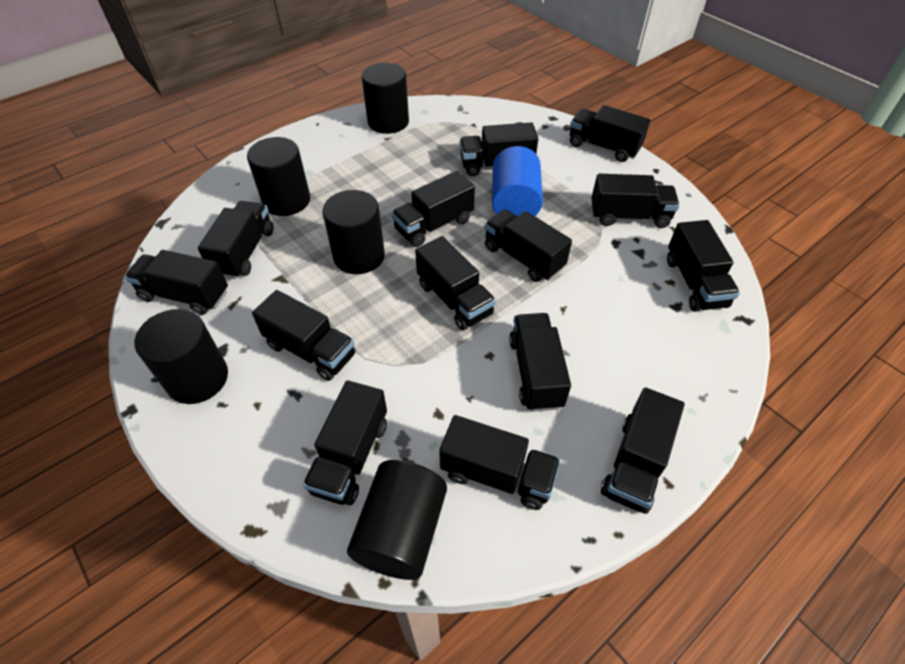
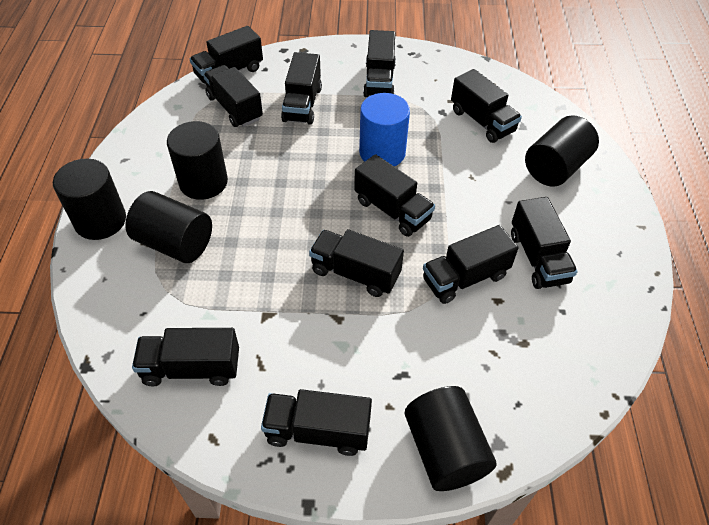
black truck: [125,250,228,315] [198,201,273,279] [252,290,356,381] [303,380,387,505] [391,171,475,247] [415,236,496,331] [439,415,561,510] [460,122,538,176] [485,209,572,282] [509,313,571,412] [570,105,650,162] [591,174,680,228] [601,388,685,514] [667,220,740,312] = 14 -> [132,328,239,386] [190,26,263,84] [203,65,263,127] [261,389,372,456] [281,52,322,125] [309,229,404,297] [354,154,435,237] [363,30,396,97] [423,225,518,304] [451,69,522,143] [511,197,578,289] = 11

